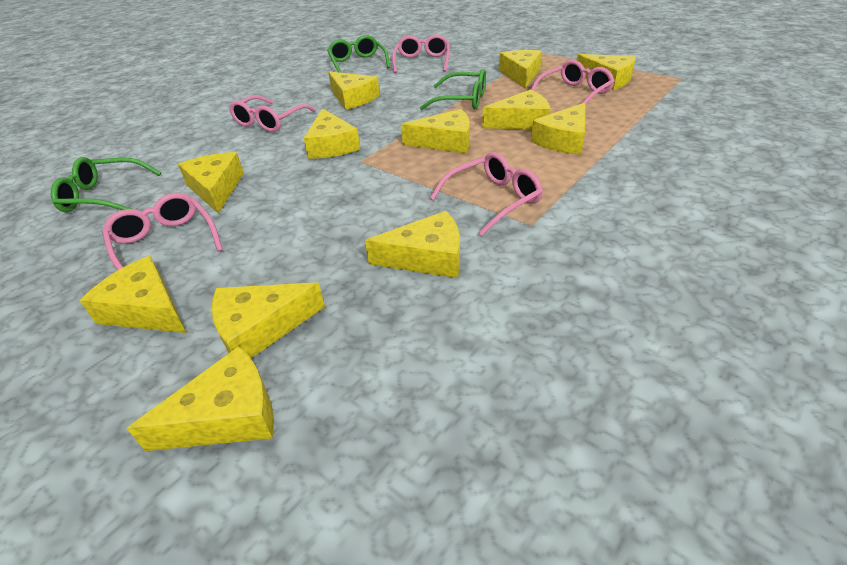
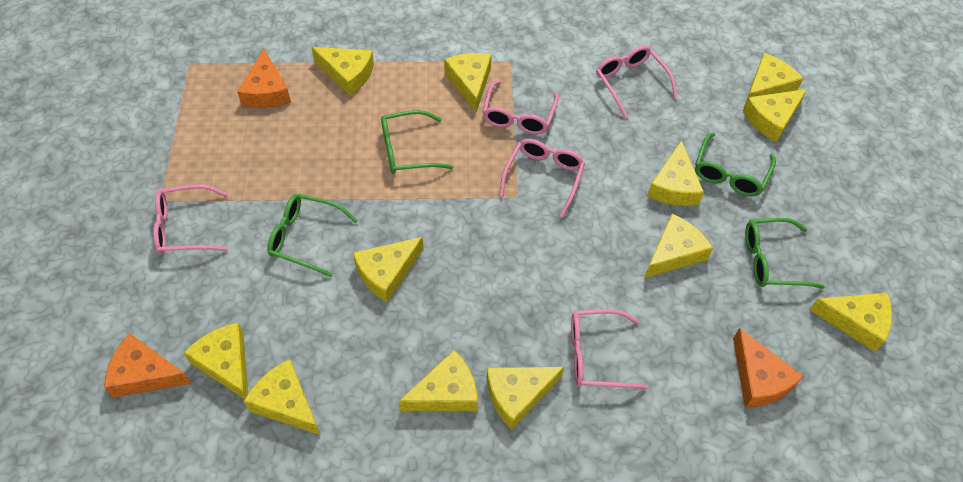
green glasses: [51,157,161,213] [327,35,390,73] [420,69,486,110] = 3 -> [267,194,358,277] [381,110,453,174] [695,133,776,197] [745,218,825,289] = 4
orange cheese: none = 0 -> [104,333,192,397] [237,49,291,108] [733,328,803,408] = 3

